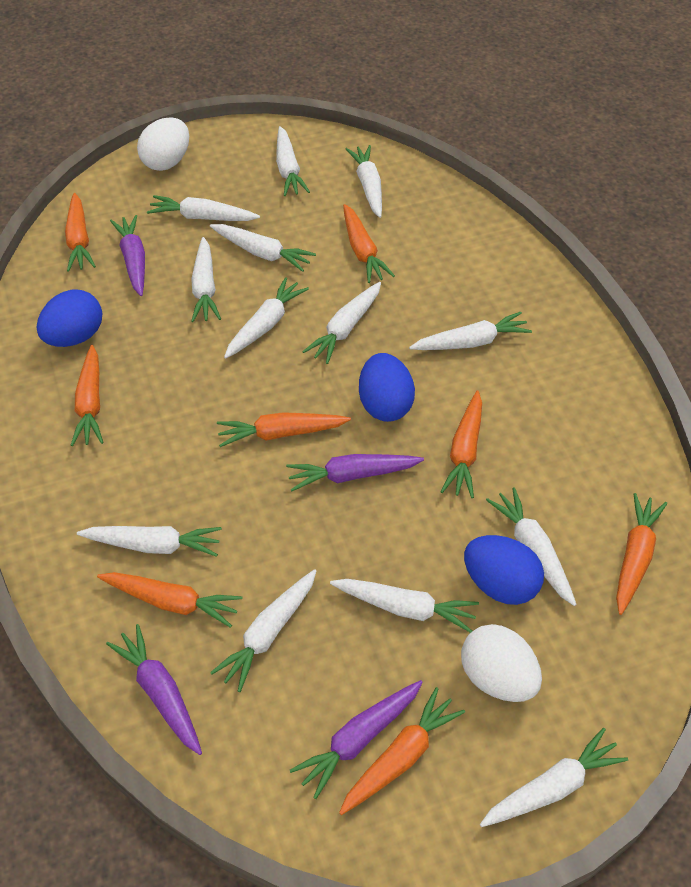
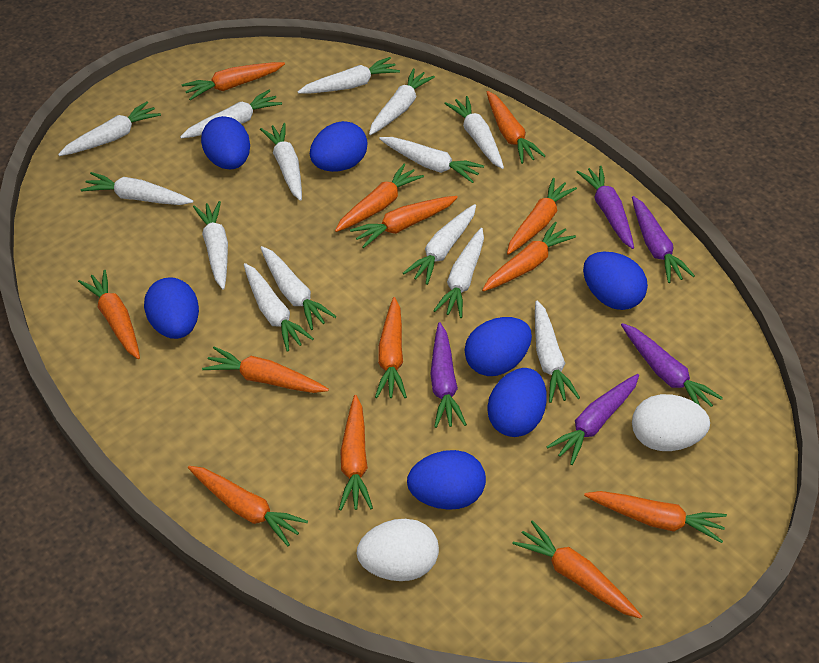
blue egg: [36,290,102,347] [359,353,415,422] [464,535,544,605] = 3 -> [144,277,199,339] [201,116,250,169] [310,121,367,172] [407,450,486,510] [465,317,532,376] [487,368,547,437] [583,252,648,310] = 7
orange carrot: [65,193,96,272] [71,345,104,446] [97,572,242,628] [217,412,351,447] [339,687,465,815] [343,204,395,283] [440,391,482,498] [616,493,667,615] = 8 -> [78,270,140,359] [182,62,285,100] [188,466,308,546] [202,346,329,393] [335,164,424,232] [339,395,373,510] [350,196,458,248] [375,297,407,398] [482,222,576,291] [487,91,545,164] [507,178,577,255] [512,520,642,619] [584,491,727,543] = 13
purple carrot: [106,624,202,755] [110,215,145,296] [286,454,424,491] [290,680,423,799] = 4 -> [430,322,467,428] [546,374,639,465] [577,166,634,249] [621,323,723,407] [632,196,695,283] = 5
white carrot: [77,526,222,557] [147,195,260,221] [191,237,221,322] [210,224,316,272] [210,569,316,692] [224,277,309,359] [276,126,310,196] [302,282,381,364] [330,579,479,633] [346,145,382,218] [409,312,532,350] [480,728,628,827] [486,487,577,606] = 13 -> [58,101,161,156] [81,172,193,205] [180,90,282,138] [193,201,228,290] [244,263,314,352] [260,123,302,201] [261,246,337,330] [297,57,400,94] [369,68,435,135] [379,137,484,183] [403,204,476,285] [433,228,484,318] [444,96,504,169] [535,300,580,403] = 14

